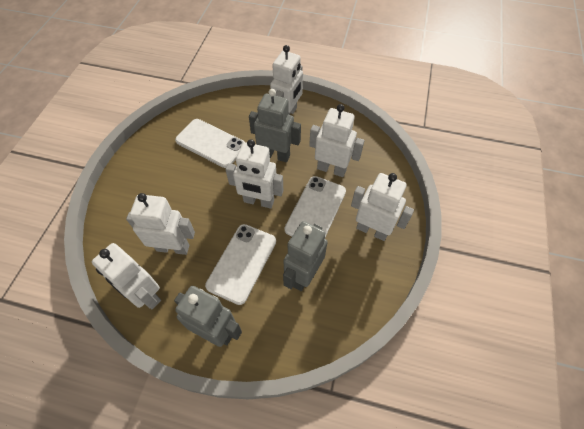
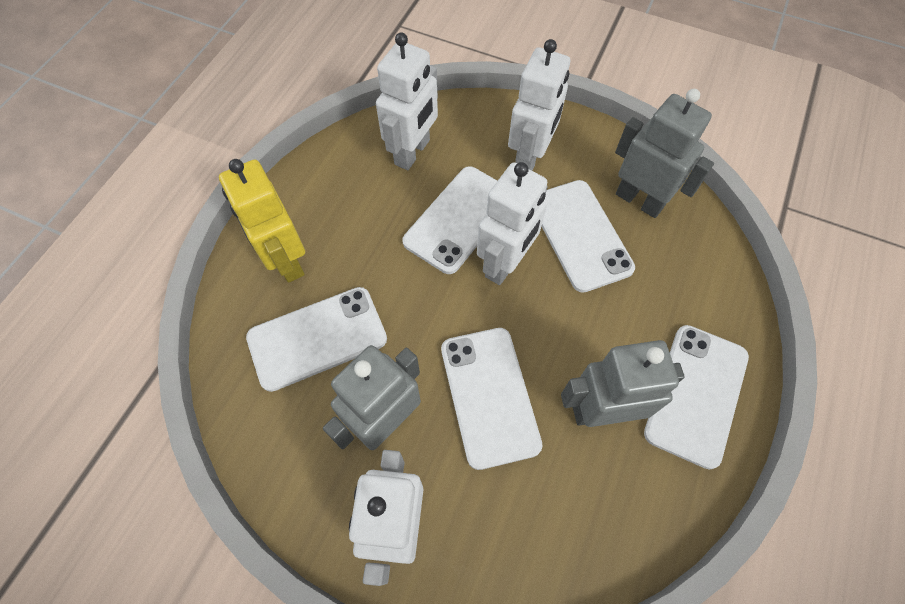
white phone: [175,119,245,168] [205,224,276,305] [284,176,346,237] = 3 -> [246,287,387,392] [402,166,497,274] [441,328,543,470] [541,180,635,293] [644,325,749,469] = 5
white robot: [92,243,161,309] [126,193,195,255] [225,139,283,209] [270,45,303,115] [309,104,364,177] [351,173,414,241] = 6 -> [349,450,423,586] [376,32,438,170] [477,162,548,285] [508,39,570,171] = 4
yellow robot: none = 0 -> [219,159,305,283] = 1

